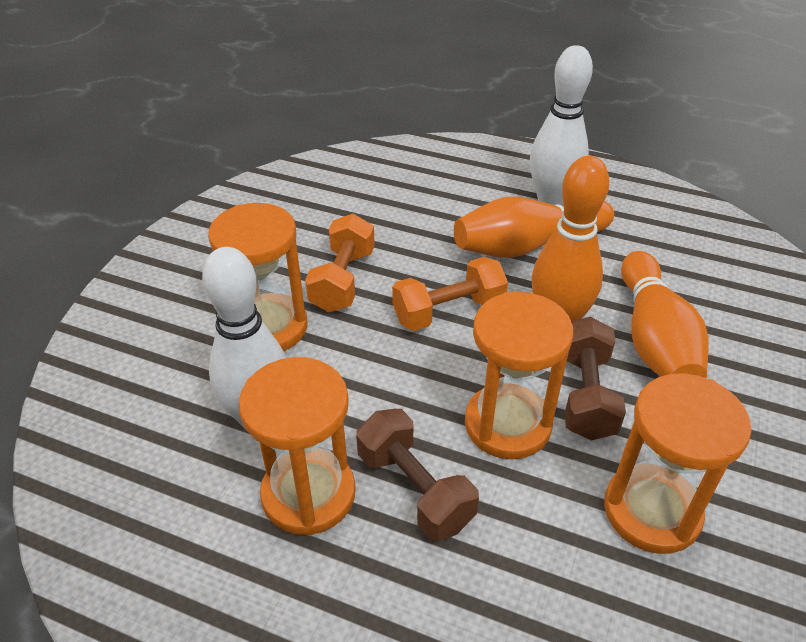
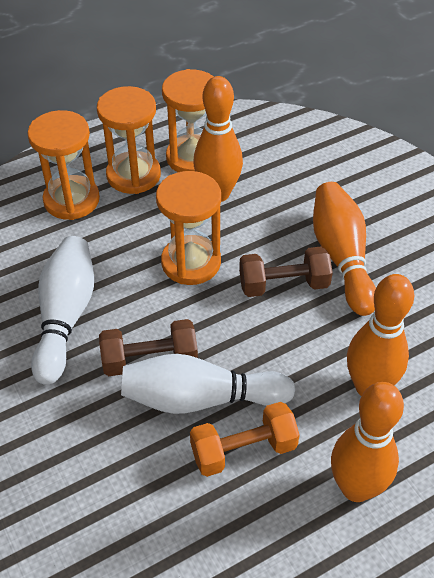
orange bowling pin: [454,197,614,258] [532,156,609,322] [621,251,708,378] = 3 -> [193,76,243,202] [313,182,376,316] [331,382,404,502] [347,274,414,396] = 4
orange dumbbell: [305,214,375,312] [392,257,508,331] = 2 -> [190,402,300,477] = 1

